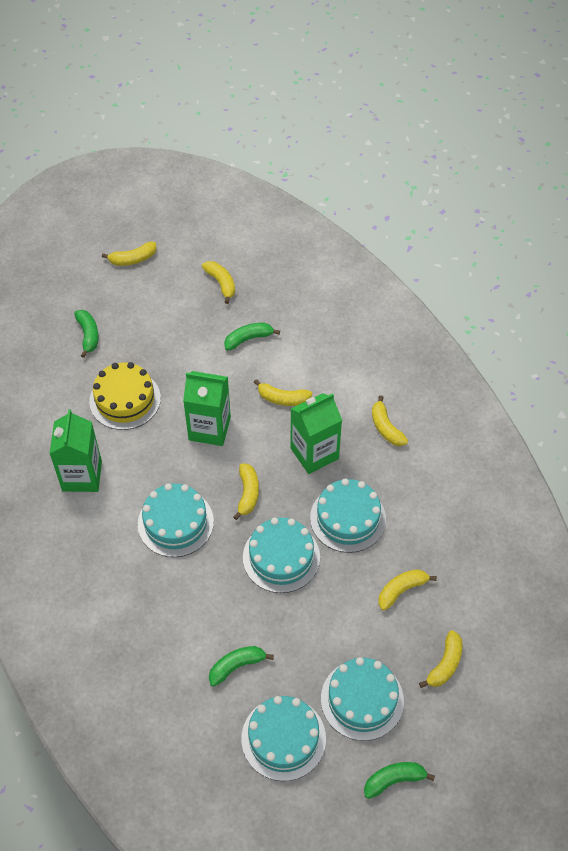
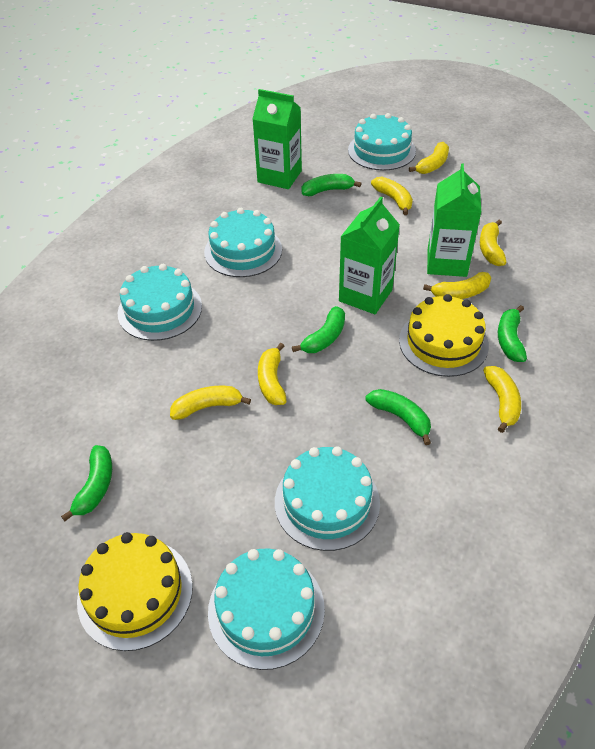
green banana: [74,310,99,358] [209,646,274,687] [224,323,280,351] [364,762,435,799] = 4 -> [61,445,112,521] [292,306,345,353] [301,174,362,196] [366,389,431,445] [498,305,527,362] = 5
yellow cake: [89,362,161,430] = 1 -> [77,532,193,651] [399,294,489,377] = 2

